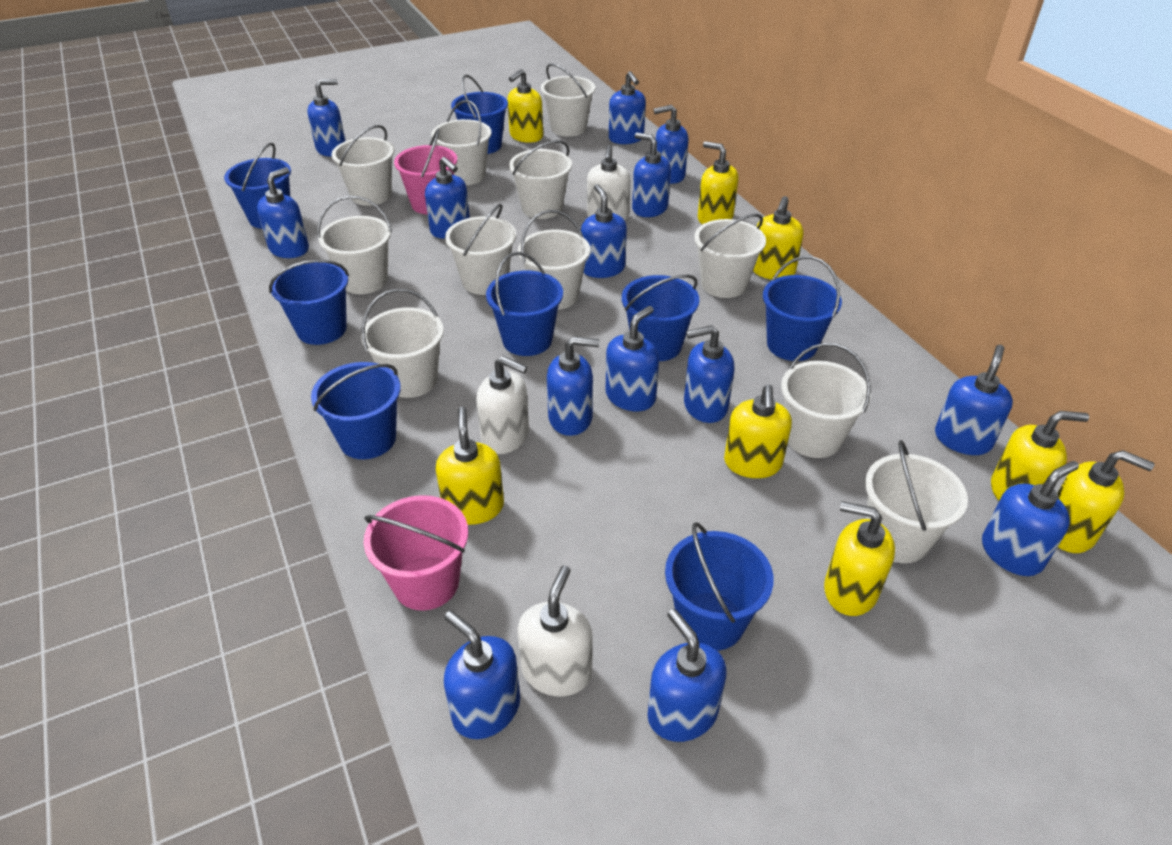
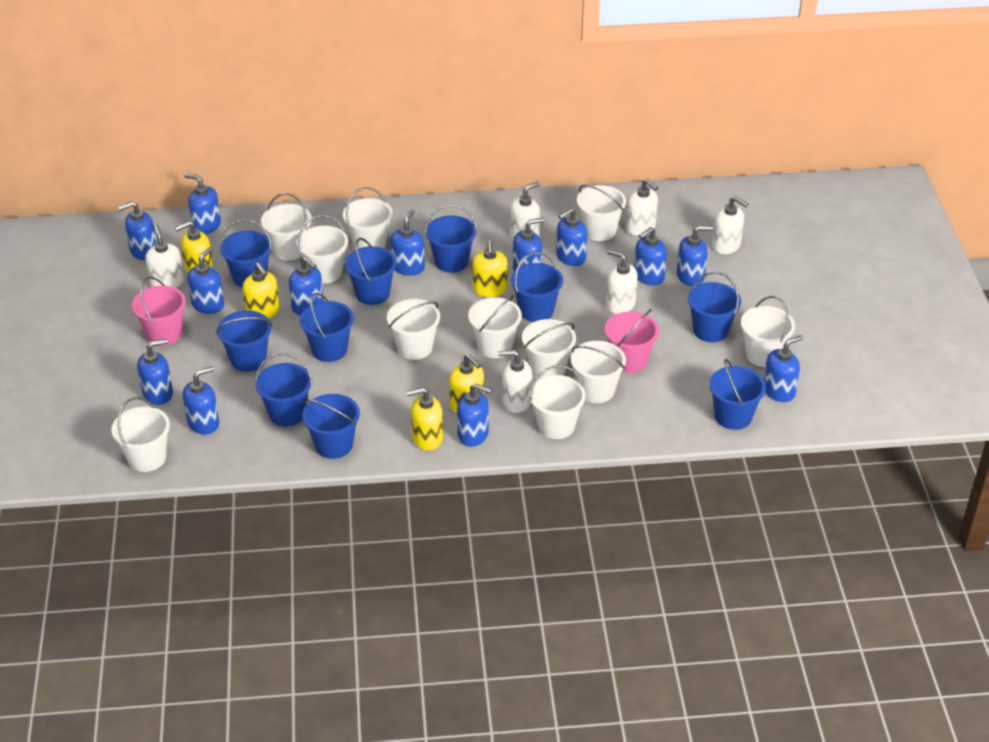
blue bucket: [224,143,291,229] [269,260,349,345] [311,362,401,459] [451,75,508,154] [486,252,563,356] [622,275,699,361] [665,522,774,651] [763,256,842,361] = 8 -> [216,310,272,372] [220,219,272,287] [255,353,313,426] [300,293,354,362] [302,394,360,459] [345,238,397,305] [425,204,477,273] [511,252,563,322] [688,272,741,342] [709,359,766,430] = 10
blue soap dispenser: [257,167,309,258] [307,79,346,156] [425,157,470,239] [444,610,520,739] [547,337,599,436] [581,184,627,278] [606,306,659,411] [609,71,646,144] [632,133,671,217] [647,609,727,742] [653,105,689,184] [684,325,735,423] [935,345,1013,455] [982,461,1079,576] = 14 -> [118,201,156,260] [137,338,173,405] [183,366,219,435] [184,173,221,234] [187,247,224,314] [289,257,324,315] [390,209,425,276] [457,383,492,447] [513,218,545,271] [556,208,587,266] [634,227,667,286] [677,226,713,286] [764,335,803,402] = 13
white soap dispenser: [476,356,529,454] [517,566,593,697] [587,145,630,221] = 3 -> [145,224,184,288] [498,350,532,413] [510,181,540,239] [606,250,638,314] [626,179,658,236] [712,196,748,254] = 6
yellow soap dispenser: [436,407,504,525] [507,69,543,143] [698,141,739,225] [724,385,792,478] [753,196,803,280] [824,501,895,616] [991,411,1089,501] [1057,450,1155,553] = 8 -> [175,221,214,274] [242,263,280,319] [406,387,443,450] [449,354,484,413] [473,241,508,297] = 5

